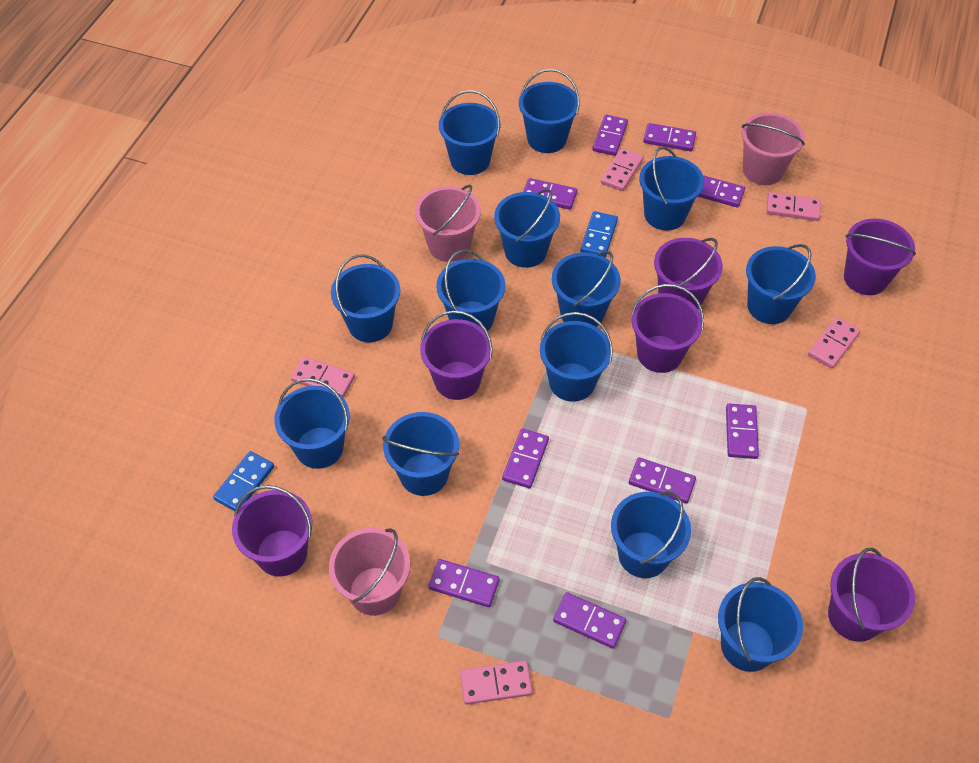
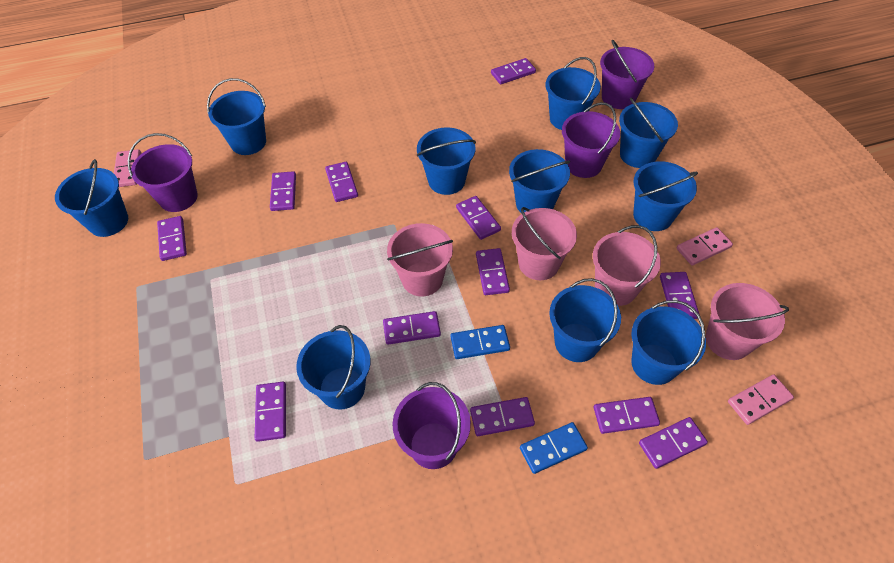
blue bucket: [274,378,350,469] [331,254,400,342] [382,412,459,496] [436,249,506,331] [439,90,501,175] [494,189,560,268] [519,69,580,153] [540,312,613,402] [552,251,621,327] [611,491,691,578] [639,147,704,230] [718,577,803,672] [746,244,816,324] = 13 -> [55,159,128,237] [207,78,266,155] [296,325,371,410] [417,128,476,195] [509,149,570,212] [546,57,601,130] [549,278,621,362] [619,98,678,168] [631,300,706,385] [633,161,698,231] = 10
pink bucket: [329,528,410,616] [415,184,481,262] [741,113,805,185] = 3 -> [387,223,453,297] [512,207,577,280] [593,225,661,306] [706,283,789,360] = 4
pink domino: [291,357,355,398] [460,661,533,704] [601,148,644,191] [766,192,821,221] [808,317,860,369] = 5 -> [114,149,141,187] [676,227,733,266] [728,374,794,425] = 3
purple bucket: [232,485,312,577] [420,310,493,400] [631,284,704,373] [654,238,723,309] [828,548,915,642] [844,219,916,295] = 6 -> [128,133,198,212] [392,382,471,469] [562,102,620,178] [600,40,654,109] = 4
purple domino: [428,559,499,607] [502,429,549,488] [523,178,577,210] [553,592,626,649] [592,115,628,156] [629,457,696,504] [643,123,696,151] [697,175,745,208] [726,403,759,459] = 9 -> [157,216,187,261] [255,382,286,442] [270,171,296,211] [325,162,358,202] [383,311,441,345] [456,196,501,240] [470,397,535,436] [476,248,510,295] [491,58,536,84] [594,397,660,434] [639,417,708,469] [660,272,700,319] = 12

